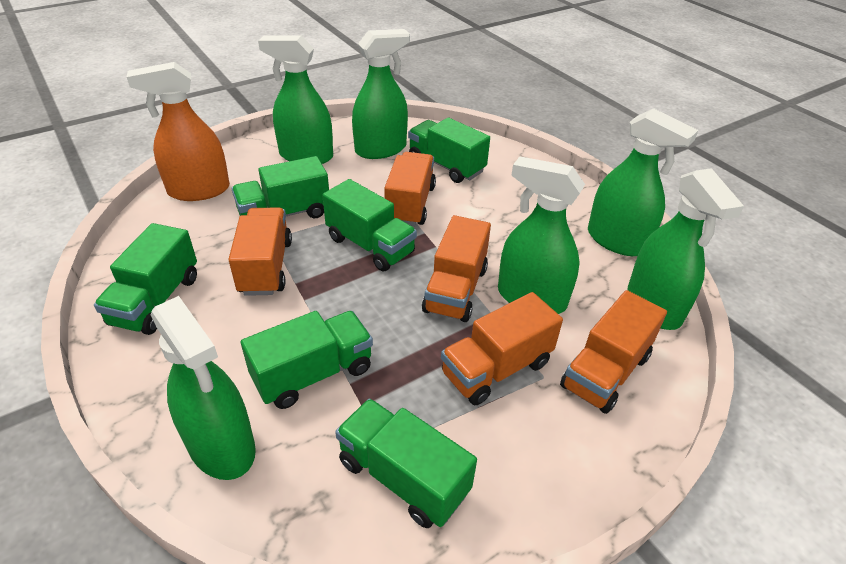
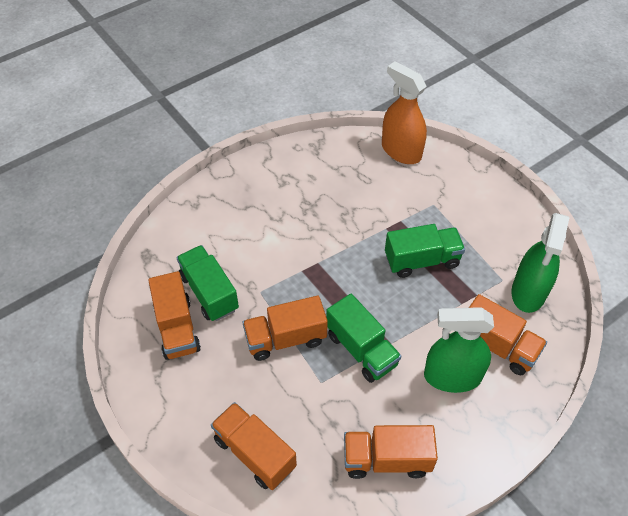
green spray bottle: [151,296,256,480] [258,36,333,164] [352,29,410,159] [498,157,585,314] [588,108,698,256] [627,168,744,330] = 6 -> [424,307,494,393] [511,213,570,313] = 2
green truck: [94,223,197,335] [232,156,329,218] [241,311,373,409] [322,179,417,272] [335,399,477,528] [408,118,490,183] = 6 -> [176,245,239,321] [326,294,401,383] [385,224,465,278] = 3

